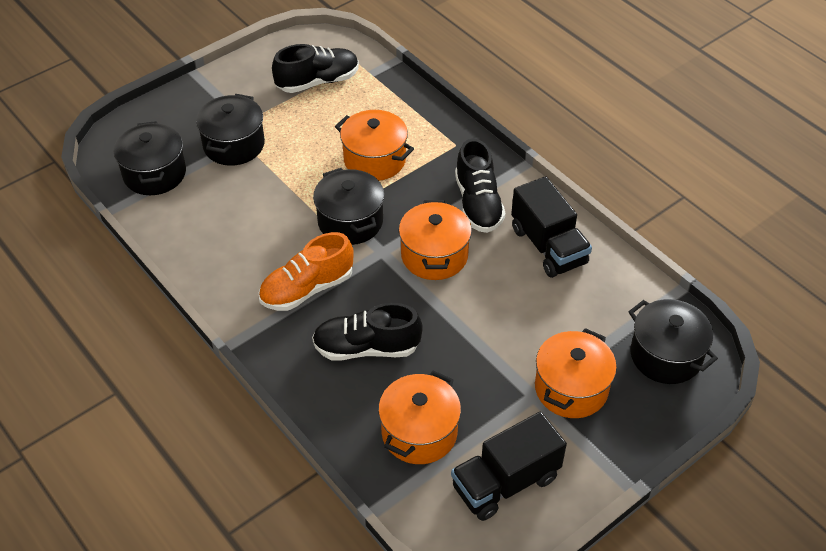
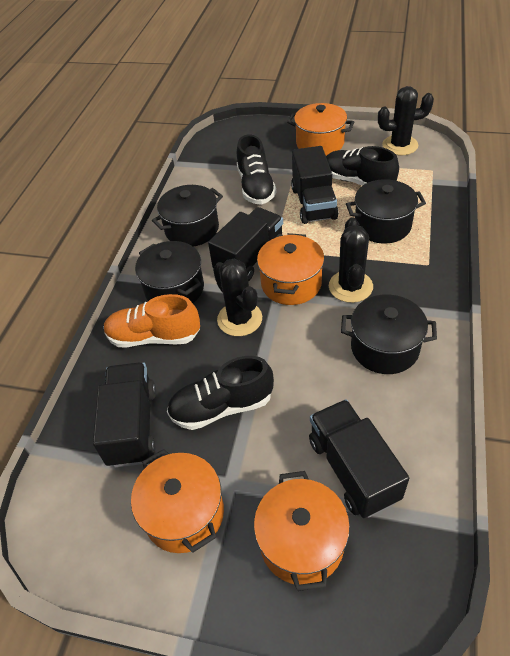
black cactus: none = 0 -> [213,259,262,336] [329,217,373,303] [378,86,434,156] = 3
black truck: [451,412,567,521] [511,176,592,278] = 2 -> [93,363,156,468] [208,207,283,282] [291,146,338,224] [309,399,409,518] = 4

